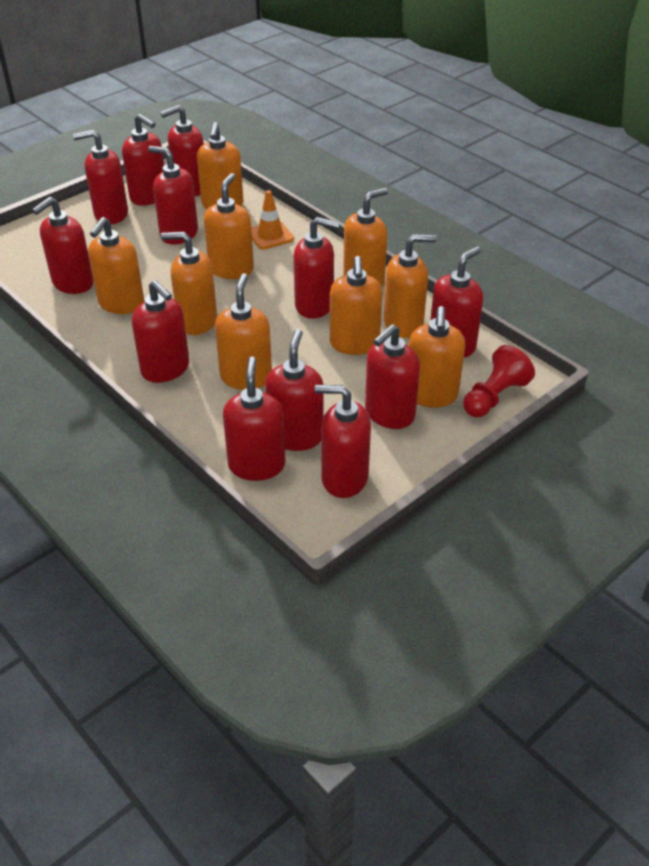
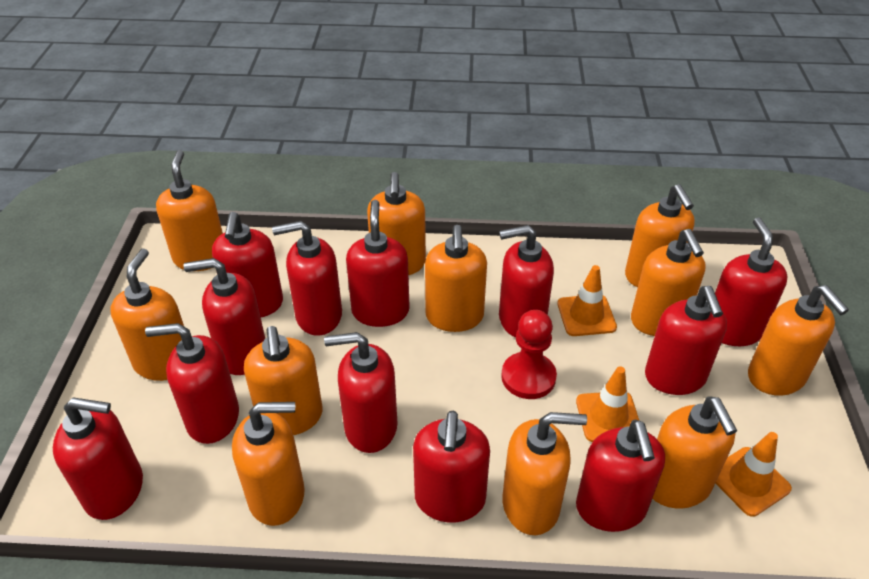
orange soap dispenser: [88,217,144,314] [161,232,217,335] [197,122,244,209] [204,173,254,279] [215,273,272,390] [330,256,383,355] [343,188,388,287] [384,234,437,338] [409,306,465,408] = 9 -> [110,248,184,381] [156,150,223,271] [232,402,305,526] [244,326,323,435] [367,172,426,275] [425,225,487,332] [502,412,587,535] [625,184,695,287] [631,229,706,336] [652,396,737,508] [748,285,849,396] = 11
orange traffic cone: [251,190,294,250] = 1 -> [557,265,617,336] [576,367,639,442] [715,432,792,517] = 3

